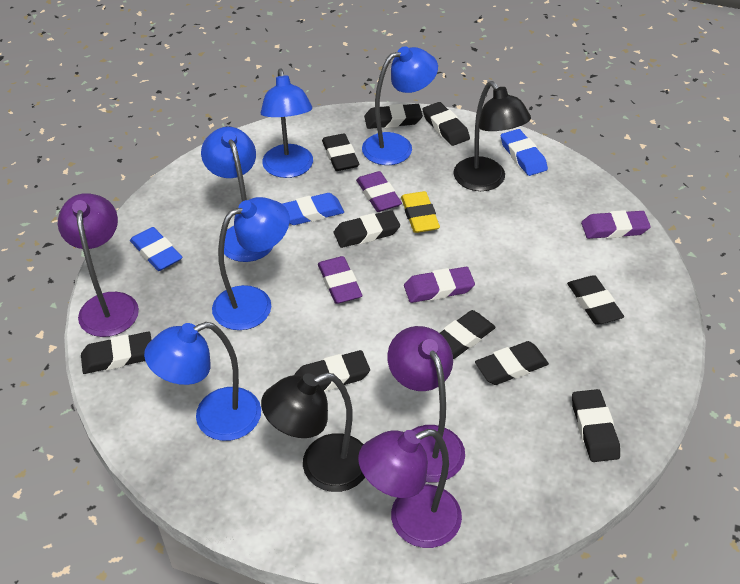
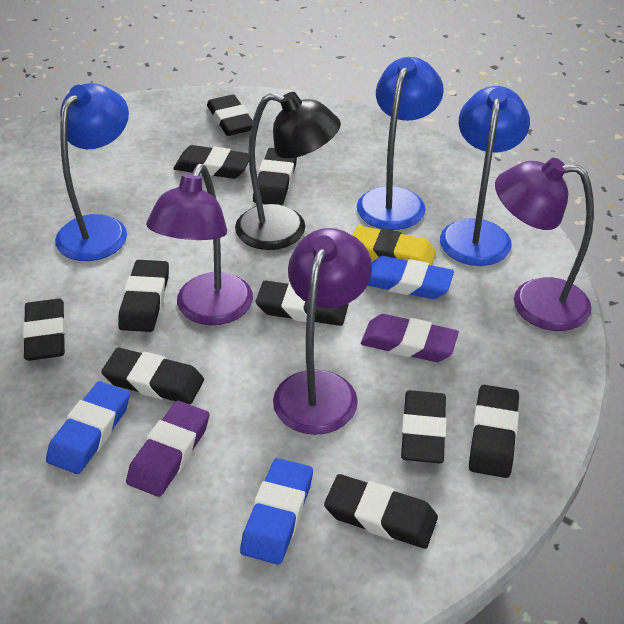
black lamp: [261,373,365,492] [453,81,531,191] = 2 -> [235,92,341,250] = 1
blue lamp: [144,322,261,441] [201,127,273,262] [212,197,290,330] [261,68,313,178] [362,46,438,165] = 5 -> [55,83,129,261] [357,57,444,230] [440,86,530,266] = 3
purple eraser: [318,256,363,304] [356,171,402,212] [404,267,475,303] [581,210,651,239] = 4 -> [126,401,209,497] [361,314,459,362] = 2

